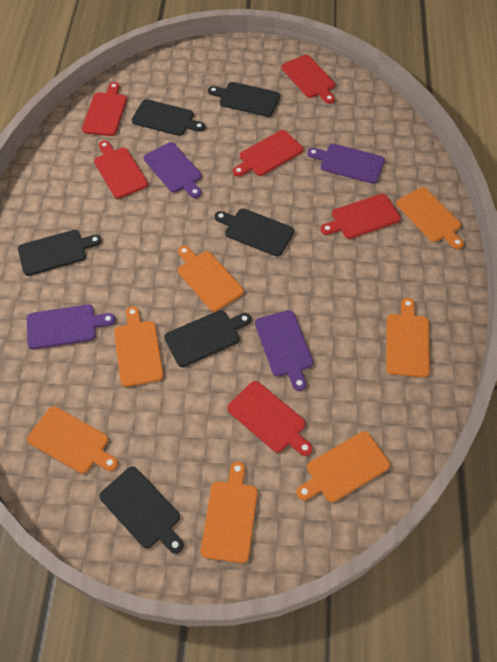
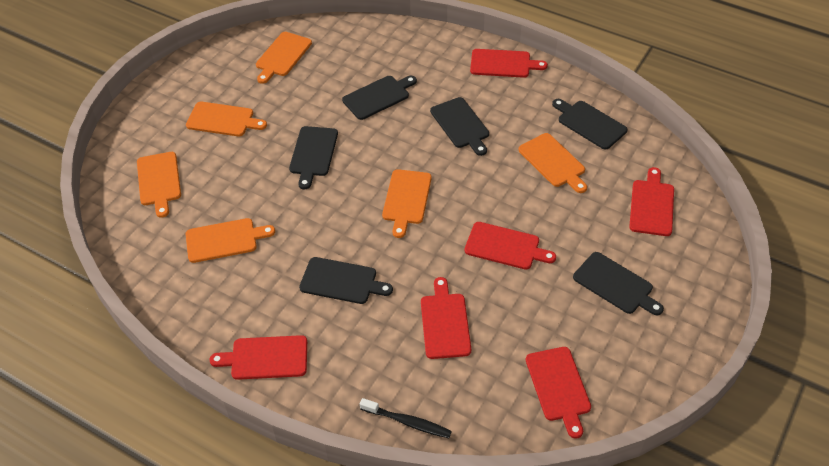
black toothbrush: none = 0 -> [360,398,452,438] = 1
orange cutting board: [27,406,118,474] [114,306,164,387] [178,246,244,312] [201,461,258,563] [296,431,390,502] [386,298,430,377] [396,187,464,249] = 7 -> [137,152,181,218] [186,101,267,137] [186,218,275,263] [256,32,312,84] [382,169,432,238] [519,133,587,193] = 6
purple cutting board: [27,304,115,349] [143,142,202,198] [255,310,313,391] [307,144,385,184] = 4 -> none = 0

